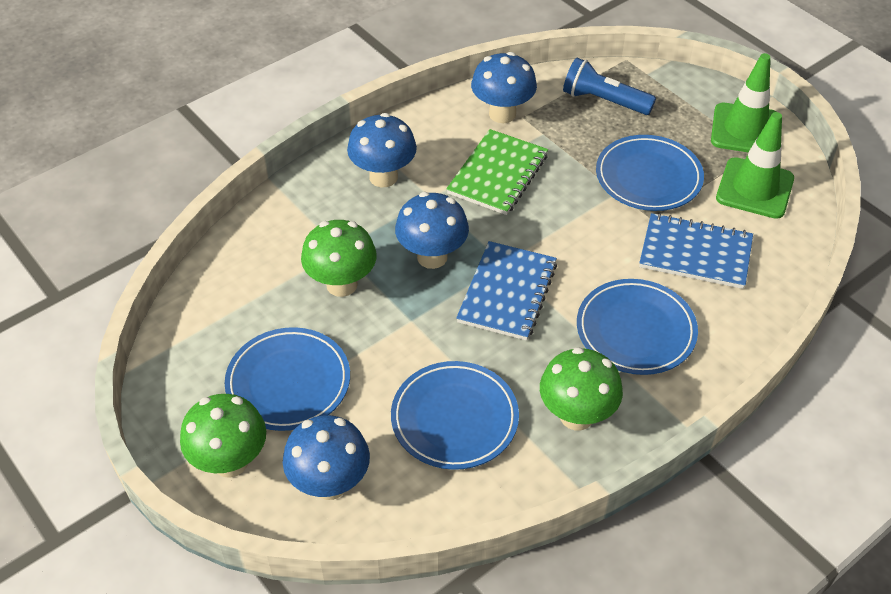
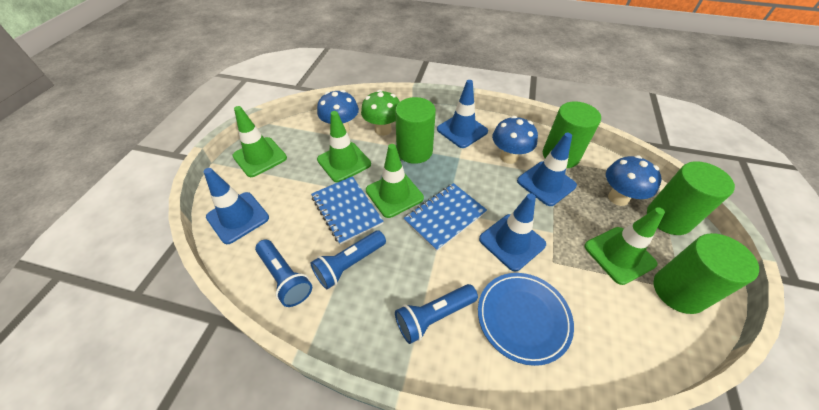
blue flashlight: [563,58,656,115] = 1 -> [255,239,312,307] [310,230,386,289] [395,284,478,344] = 3
blue mushroom: [283,415,370,500] [347,113,417,187] [395,192,469,269] [471,52,537,123] = 4 -> [317,90,359,133] [492,116,538,164] [606,155,662,206] = 3
blue plate: [225,327,350,431] [391,361,519,470] [577,279,698,375] [596,135,704,211] = 4 -> [478,273,574,366] = 1
blue traffic cone: none = 0 -> [204,168,269,244] [437,80,488,148] [479,193,546,272] [517,133,577,206] = 4
green cylinder: none = 0 -> [395,97,436,164] [543,101,601,168] [647,161,735,235] [653,233,759,314] = 4
green mushroom: [180,394,266,478] [301,220,377,297] [540,347,623,430] = 3 -> [361,90,400,136] = 1
green notebook: [446,129,548,215] = 1 -> none = 0
green traffic cone: [711,53,776,153] [716,112,794,219] = 2 -> [232,106,287,177] [317,111,371,183] [366,144,424,218] [584,207,665,285] = 4

